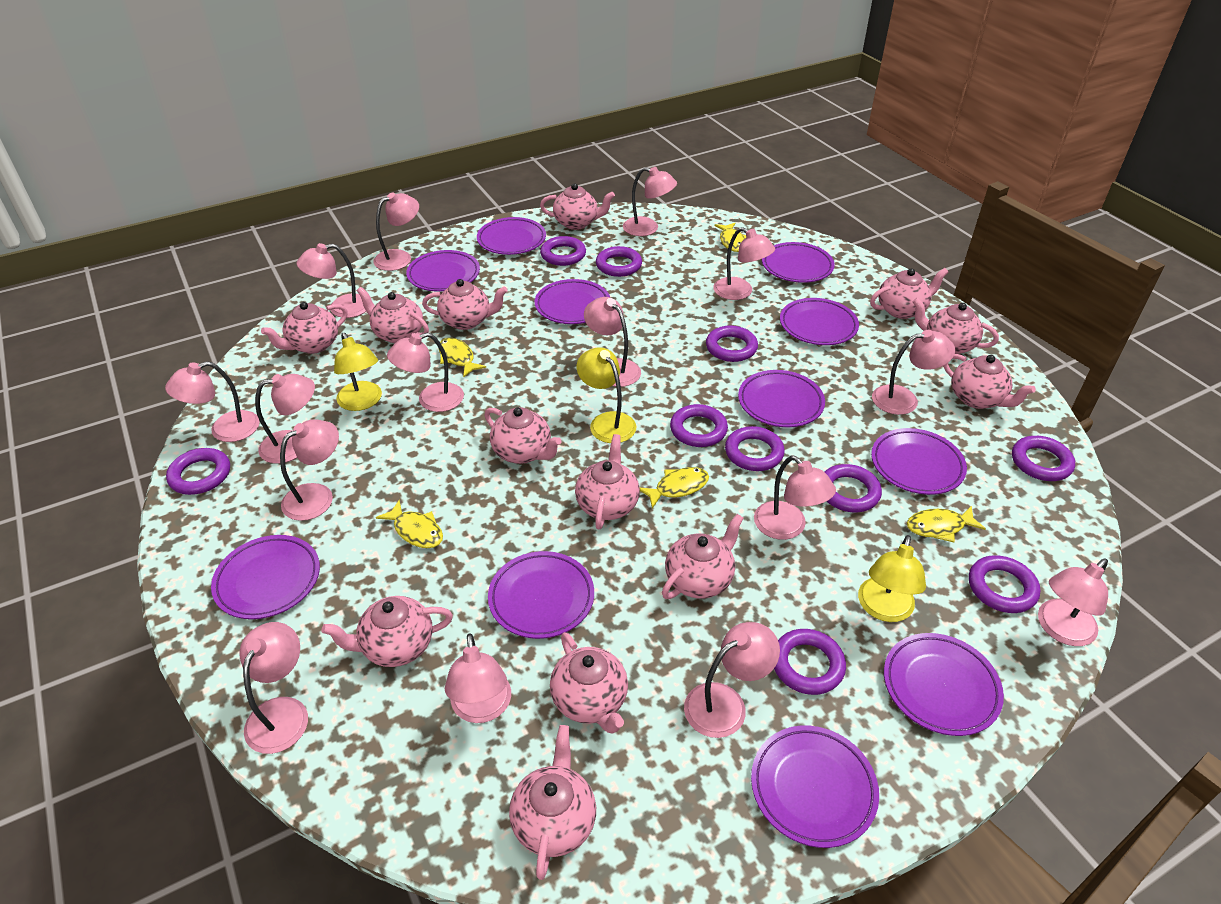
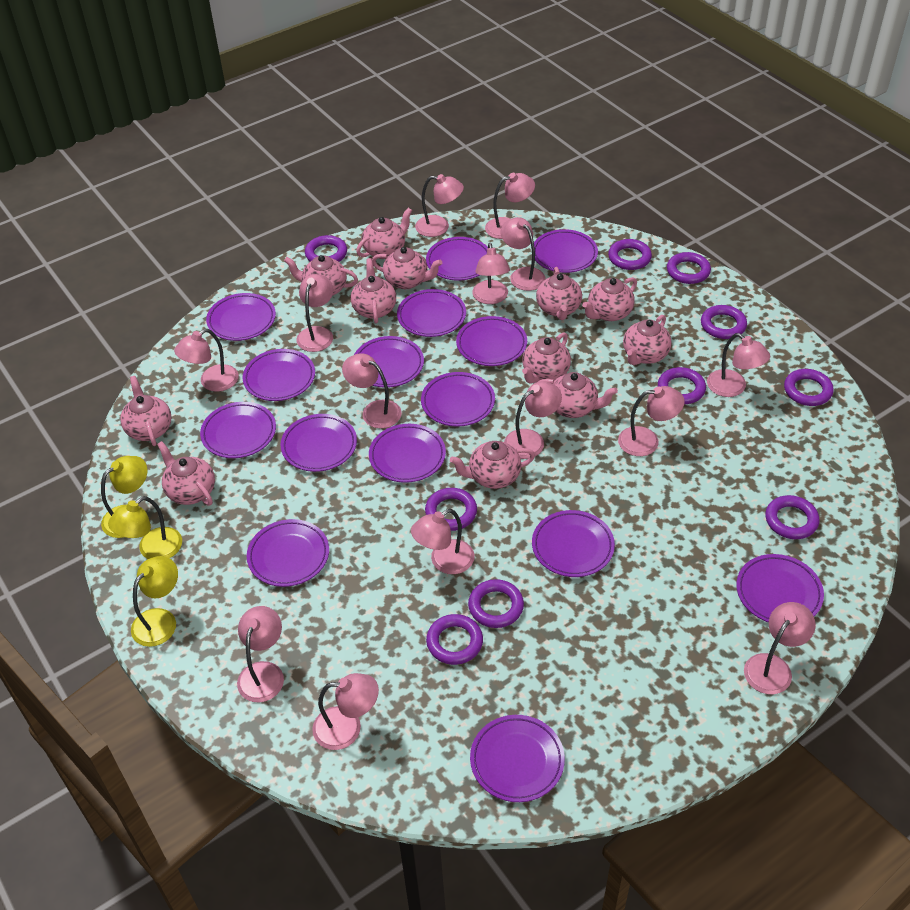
pink lamp: [165,361,260,442] [239,622,308,754] [255,374,315,464] [280,420,339,521] [297,243,366,318] [373,192,419,271] [387,333,464,412] [445,633,511,723] [584,297,641,387] [623,167,677,236] [684,622,780,738] [713,227,775,300] [754,455,836,540] [872,330,955,415] [1038,559,1108,646] = 15 -> [174,329,239,392] [237,606,284,702] [296,274,333,352] [312,673,379,750] [342,353,402,428] [411,509,475,574] [415,174,464,237] [472,243,510,304] [485,173,535,239] [501,217,546,291] [504,381,562,459] [618,386,685,456] [707,333,770,397] [744,602,815,694] = 14
pink teapot: [261,302,348,354] [322,596,453,667] [357,287,429,343] [422,279,508,330] [484,407,562,464] [509,725,596,880] [540,183,615,230] [550,632,628,734] [575,434,640,529] [662,514,744,599] [870,268,948,319] [912,298,999,354] [943,354,1036,409] = 13 -> [120,376,172,446] [157,441,215,505] [284,255,358,296] [351,258,396,323] [356,208,412,259] [372,247,442,289] [450,441,535,489] [522,332,571,384] [536,267,582,320] [538,372,618,418] [582,277,637,321] [623,315,671,365] = 12
purple plate: [211,535,320,619] [406,250,480,291] [477,217,546,255] [488,551,594,639] [535,279,610,324] [738,370,825,427] [751,726,879,848] [762,242,835,283] [780,298,859,345] [871,428,967,495] [884,633,1004,736] = 11 -> [200,402,276,458] [206,293,276,341] [243,349,315,401] [247,519,329,587] [280,414,357,472] [354,336,424,387] [369,424,446,483] [397,289,466,337] [421,372,495,427] [426,237,488,281] [456,316,527,366] [470,715,565,802] [532,510,615,577] [534,229,598,273] [736,554,824,623] = 15
yellow fish: [376,500,443,548] [438,338,486,378] [640,467,709,508] [715,223,746,252] [907,506,986,542] = 5 -> none = 0

